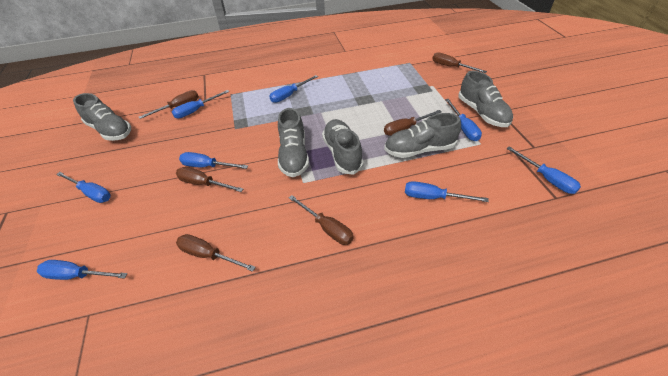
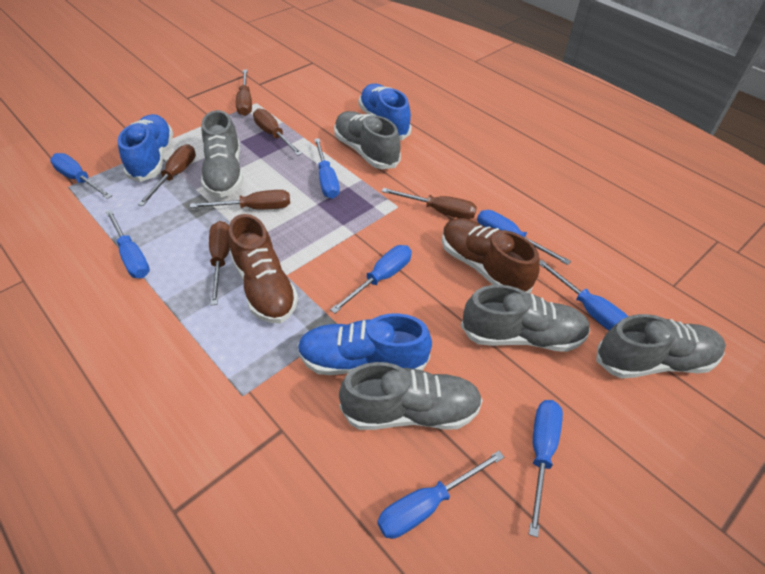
blue shoe: none = 0 -> [118,114,173,182] [297,313,432,375] [358,84,412,140] = 3
brown shoe: none = 0 -> [228,214,298,323] [442,218,540,294] = 2

